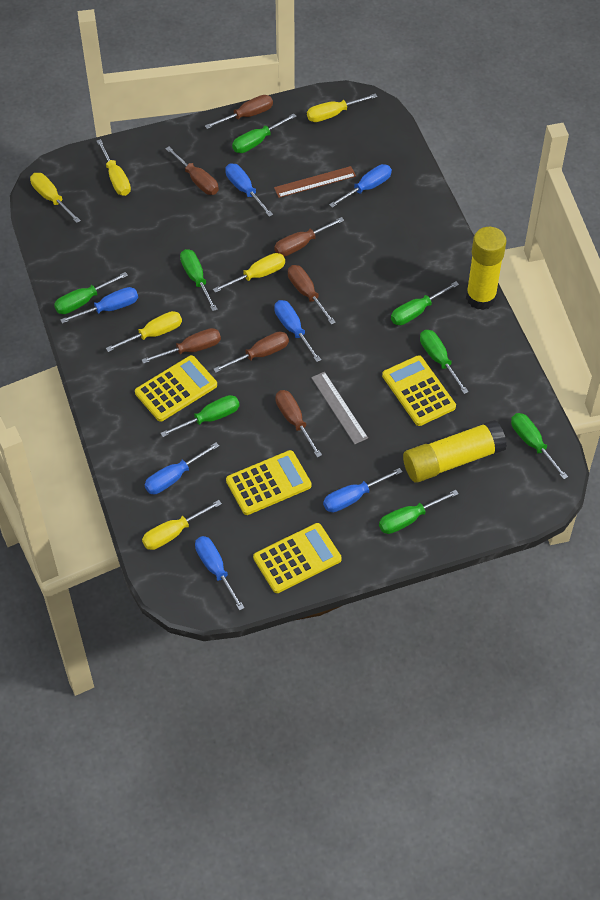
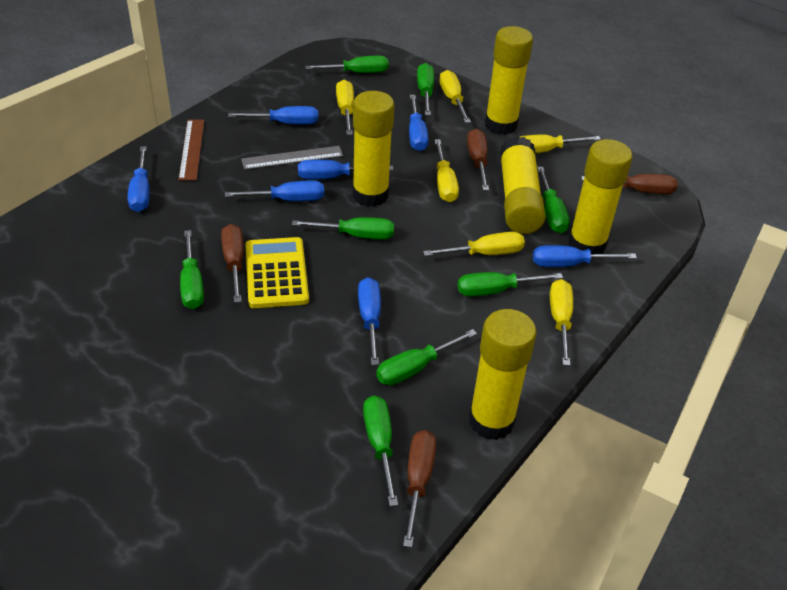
brown screwdriver: [142,328,221,364] [165,147,219,195] [205,95,273,129] [213,332,289,373] [274,217,344,257] [276,390,322,458] [288,265,336,325] = 7 -> [221,224,244,303] [403,430,436,548] [467,129,489,191] [581,174,678,194] = 4
yellow calculator: [135,355,217,422] [226,450,312,515] [253,523,342,593] [382,355,456,426] = 4 -> [245,237,309,308] = 1
yellow glue stick: [403,420,507,483] [466,227,506,310] = 2 -> [353,91,395,207] [469,309,537,440] [485,26,533,135] [500,136,546,234] [568,139,633,254] = 5

